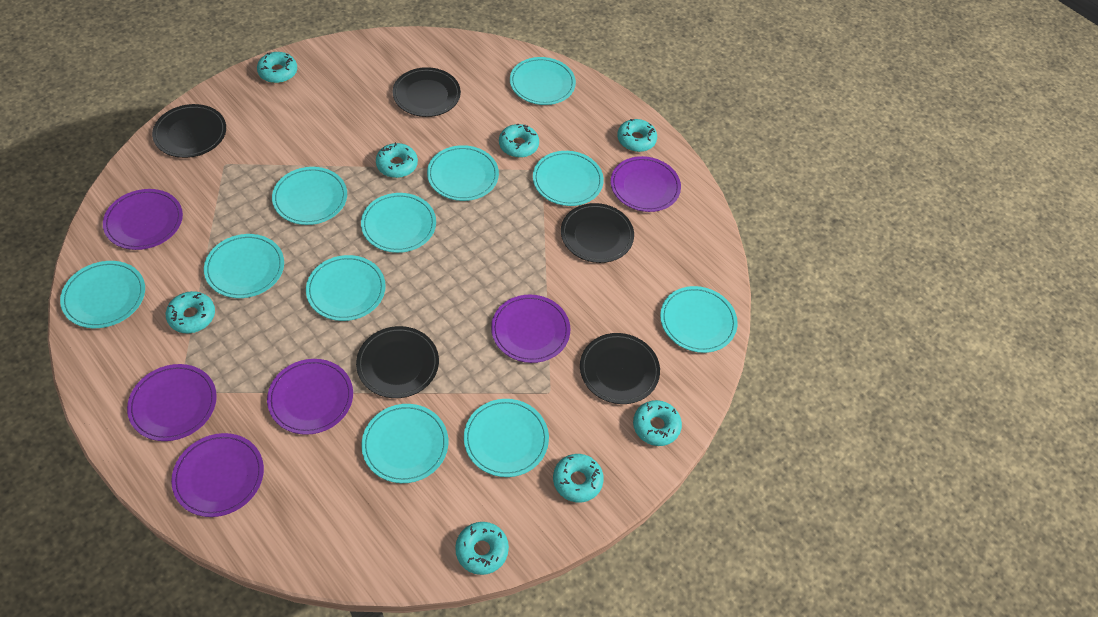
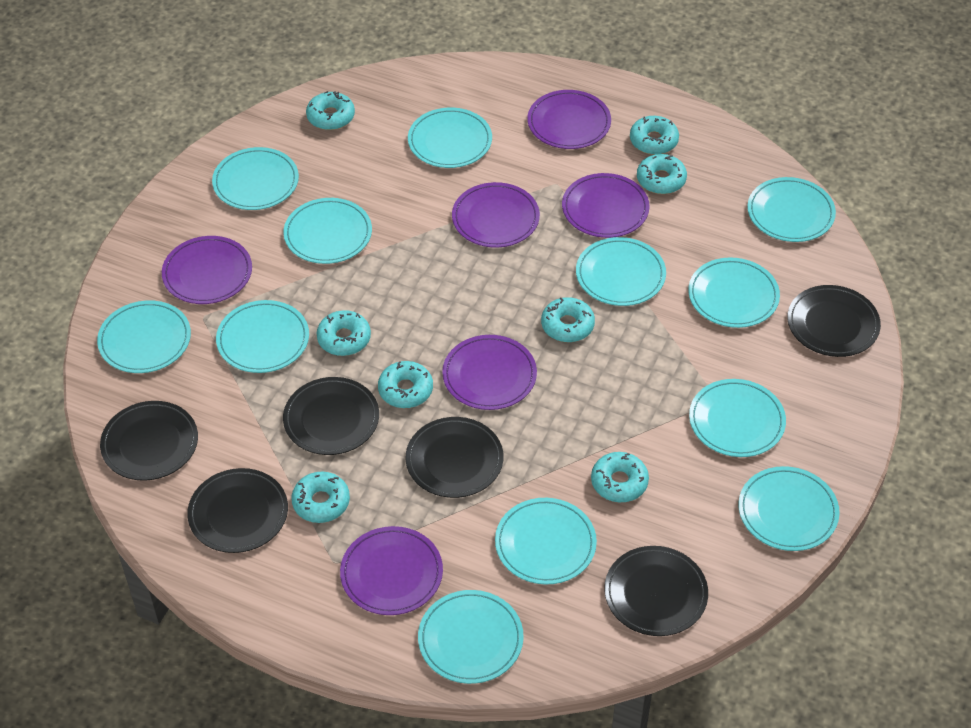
black plate: [152,104,226,158] [356,326,439,398] [393,67,461,117] [561,203,634,263] [580,333,660,404] = 5 -> [100,401,198,481] [187,468,288,553] [283,377,379,455] [406,417,503,498] [604,546,708,636] [787,285,881,357] = 6
turquoise plate: [60,261,145,328] [204,234,284,298] [272,167,347,225] [306,255,386,321] [361,193,436,253] [361,404,448,483] [427,145,499,201] [464,399,549,477] [510,57,576,105] [533,151,604,206] [660,286,738,353] = 11 -> [97,300,191,373] [212,147,299,210] [216,300,309,373] [283,198,372,264] [408,108,492,168] [418,590,524,684] [495,498,597,584] [576,237,666,306] [688,258,780,328] [689,379,786,457] [738,466,840,551] [747,177,836,242] = 12

